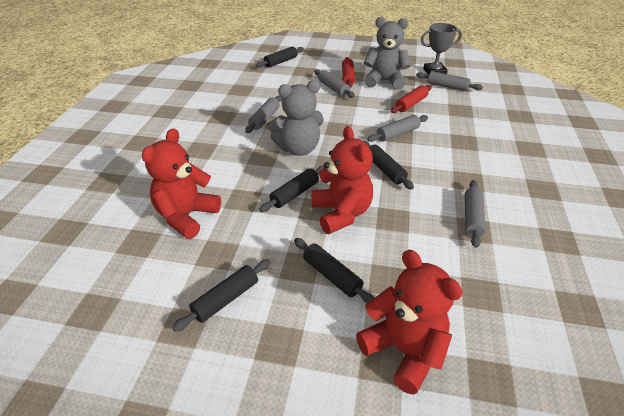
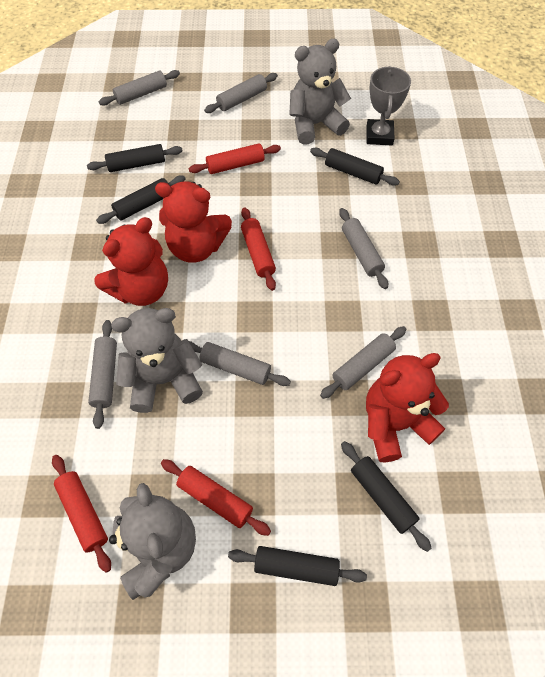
grey rolling pin: [245,95,282,133] [314,69,355,98] [367,115,428,142] [416,71,483,91] [465,180,486,248] = 5 -> [88,320,117,429] [99,70,180,106] [189,341,291,386] [204,73,278,113] [320,326,406,399] [339,208,388,289] = 6
grey teddy bear: [268,80,324,156] [364,17,410,90] = 2 -> [109,483,196,600] [111,308,203,413] [289,39,351,145] = 3
red rolling pin: [342,57,355,88] [391,85,432,113] = 2 -> [52,455,111,573] [161,459,271,536] [189,143,281,174] [241,207,276,291] = 4

